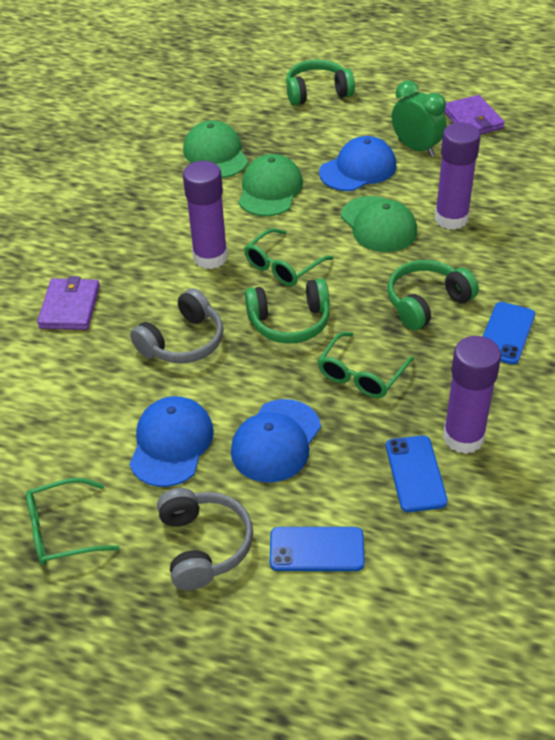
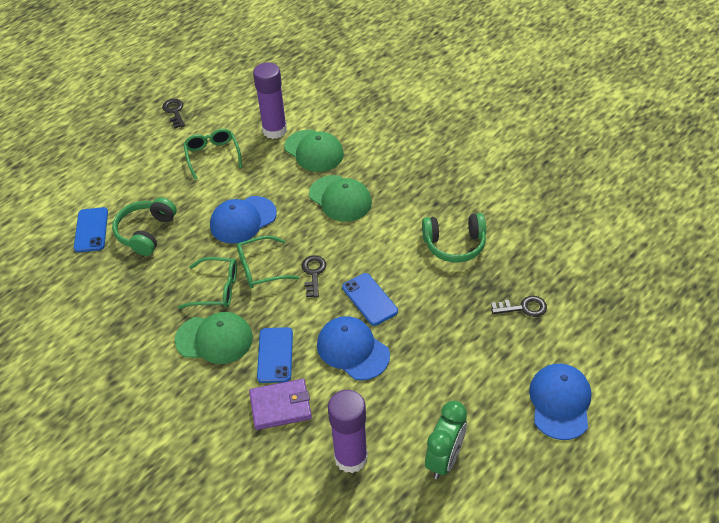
black key: none = 0 -> [162,99,185,128] [301,255,326,298] [491,296,547,317] = 3
green headphones: [245,278,330,344] [286,60,355,106] [388,260,479,330] = 3 -> [112,197,177,256] [422,213,486,263] = 2
grey headphones: [130,288,224,364] [157,488,253,590] = 2 -> none = 0
purple glue stick: [183,161,228,269] [435,122,481,230] [443,336,501,454] = 3 -> [253,62,287,139] [328,390,368,473] = 2
purple wallet: [37,276,100,330] [444,95,505,134] = 2 -> [249,379,312,430] = 1

